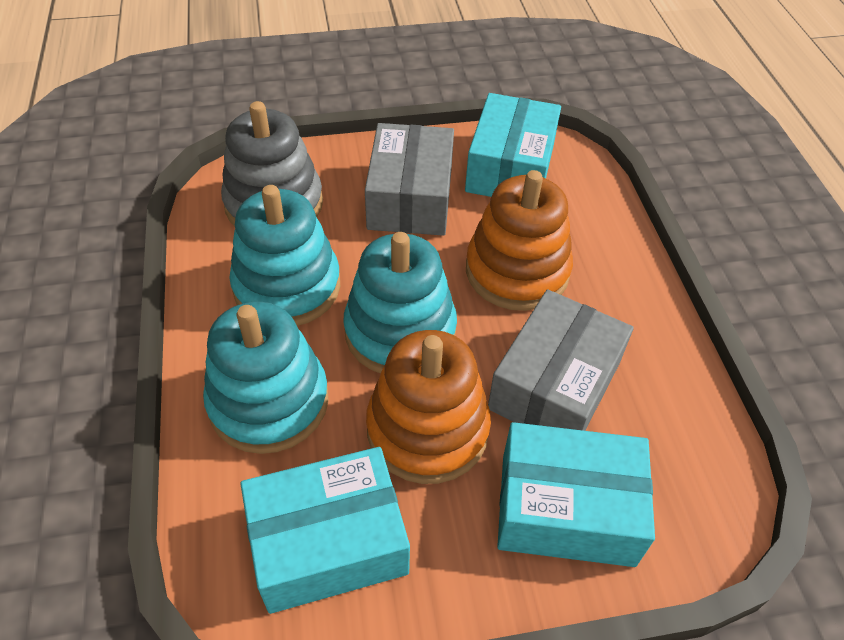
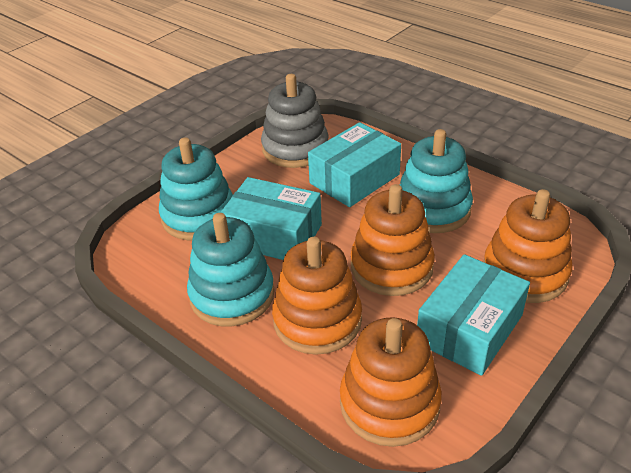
grey box: [365,123,454,236] [488,289,634,431] = 2 -> none = 0
orange stacking toy: [366,330,491,484] [466,170,573,311] = 2 -> [272,237,362,355] [340,317,442,447] [351,184,435,296] [484,189,572,303] = 4

